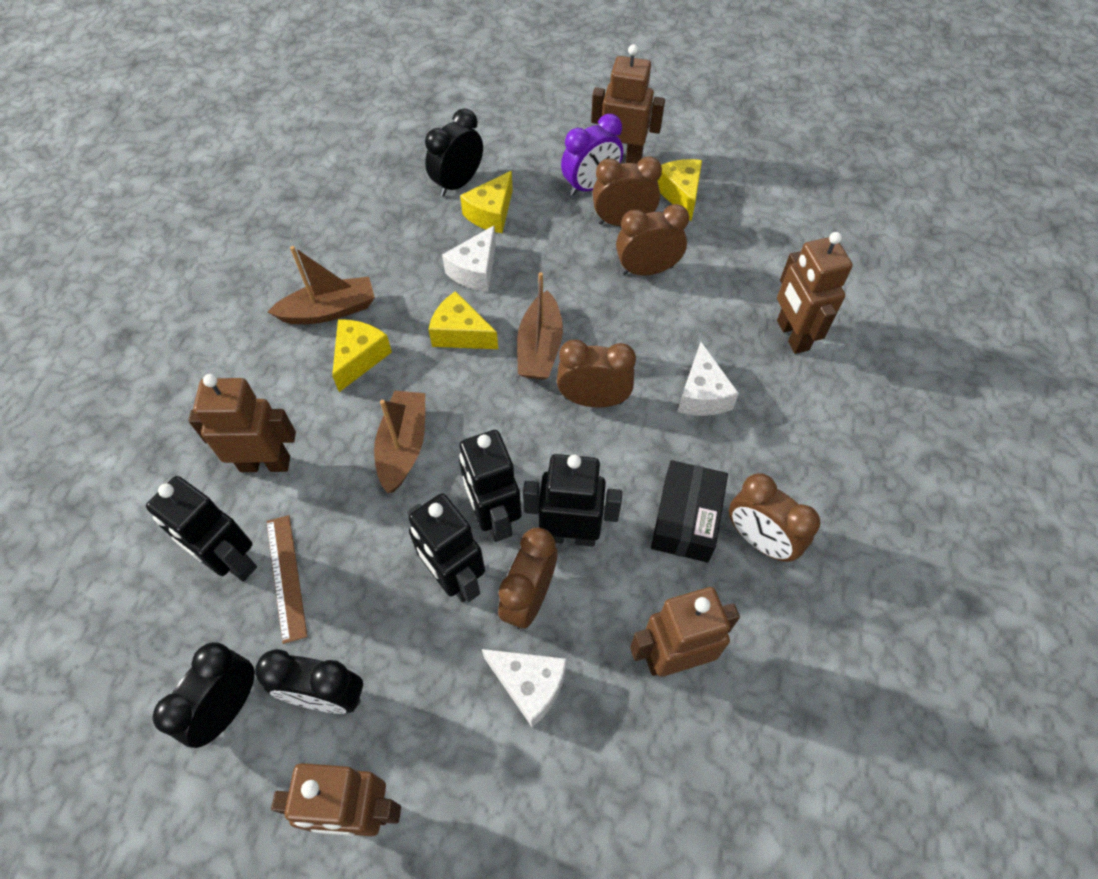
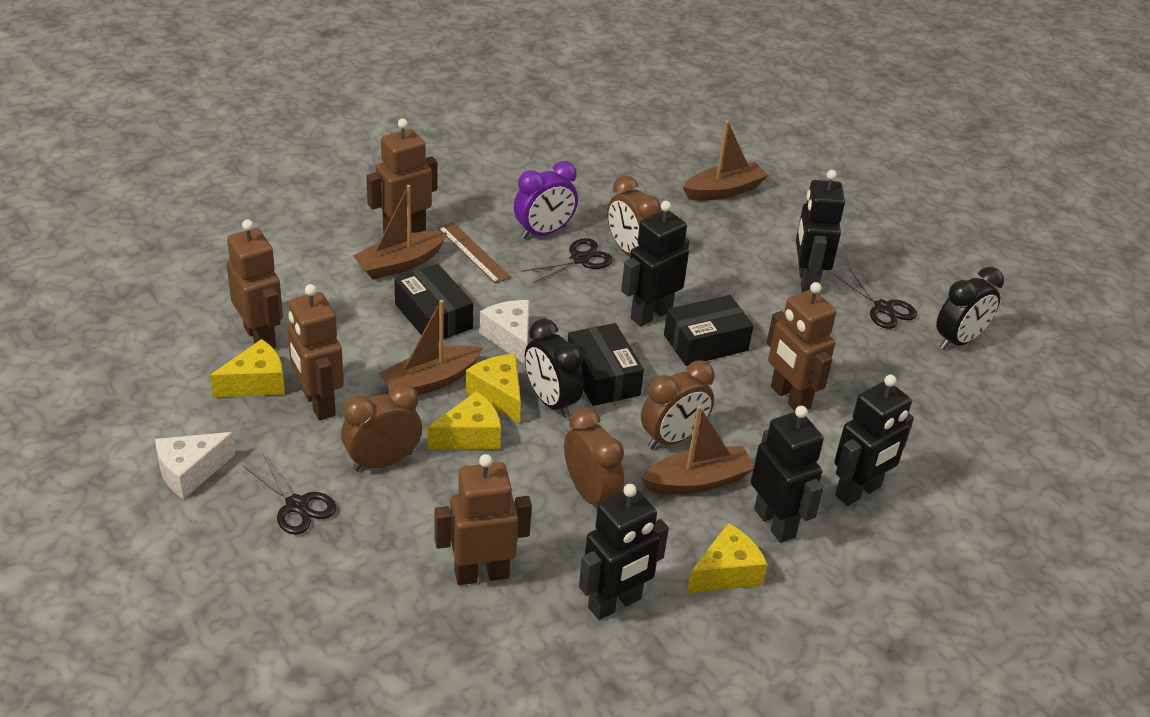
black box: [651,460,728,562] = 1 -> [394,264,474,339] [568,323,644,406] [664,295,754,366] = 3
black clock: [153,642,255,748] [255,649,363,714] [425,108,483,196] = 3 -> [525,319,584,418] [936,267,1004,350] = 2
black robot: [146,476,257,582] [407,493,485,602] [459,430,522,542] [523,454,622,547] = 4 -> [579,484,669,620] [621,201,689,326] [751,406,824,543] [796,170,845,292] [834,375,914,506] = 5
black scissors: none = 0 -> [243,455,337,535] [522,238,613,284] [834,268,917,329] = 3
brown boat: [268,246,375,324] [374,391,425,493] [517,272,563,380] = 3 -> [353,185,447,280] [378,300,483,395] [641,406,754,494] [683,121,768,201] = 4
brown clock: [498,528,557,629] [557,340,636,407] [593,156,662,226] [616,204,689,276] [729,473,820,562] = 5 -> [341,383,422,471] [564,407,624,505] [607,176,661,256] [641,361,715,449] = 4
white cheese: [442,226,496,292] [482,649,567,727] [678,342,739,416] = 3 -> [155,432,236,499] [479,300,529,364] = 2

